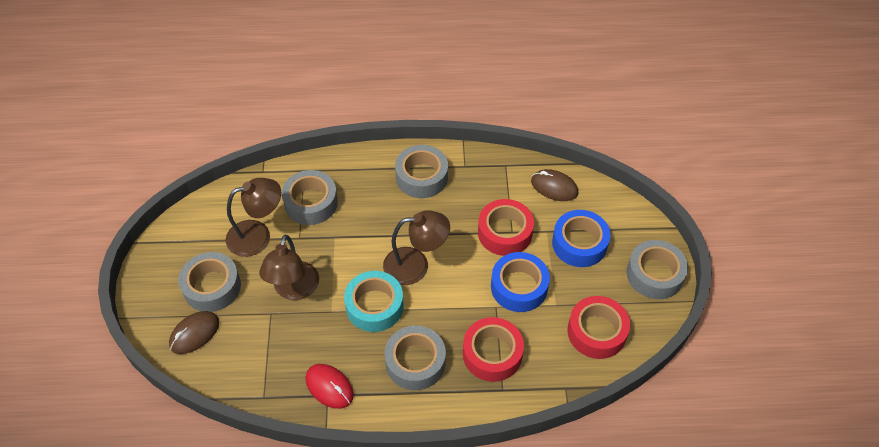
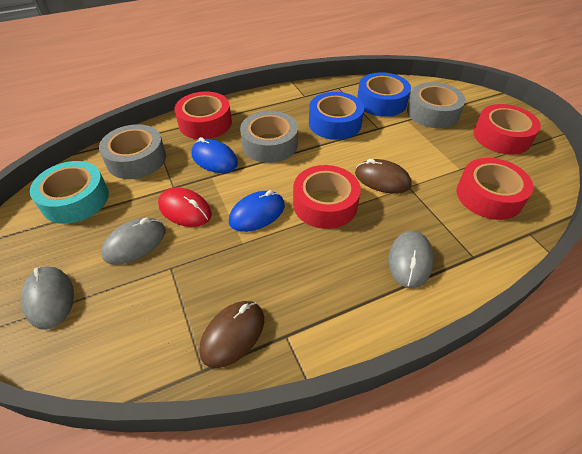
blue mouse: none = 0 -> [191,137,238,173] [229,190,285,232] = 2
brown lamp: [226,178,281,257] [259,235,319,300] [383,210,450,285] = 3 -> none = 0
grey mouse: none = 0 -> [21,266,74,330] [101,218,166,264] [388,231,434,288] = 3
grey tape: [179,252,241,312] [282,170,338,225] [385,325,446,390] [395,145,448,198] [627,240,688,299] = 5 -> [99,124,166,179] [240,111,298,163] [407,82,466,128] = 3
red tape: [463,317,524,382] [478,199,534,256] [567,296,630,359] = 3 -> [175,92,232,139] [293,165,361,229] [457,158,534,220] [474,104,541,155] = 4

